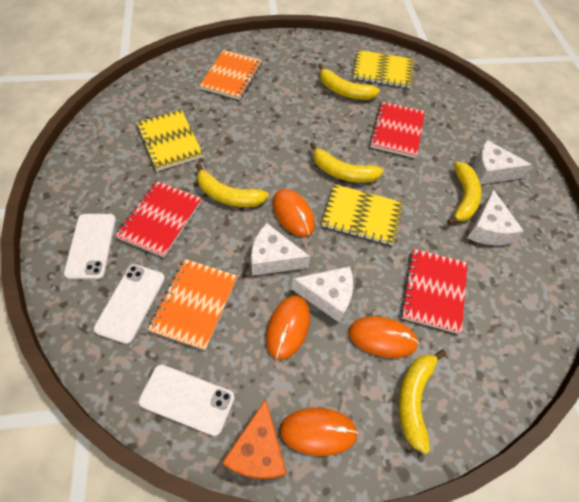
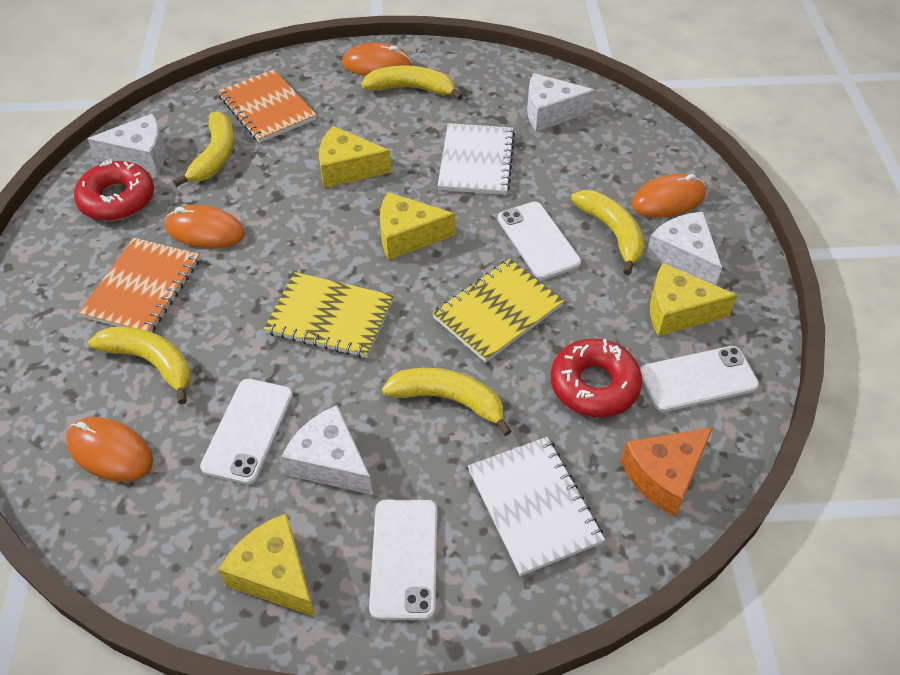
red donut: none = 0 -> [74,159,154,221] [551,338,642,418] = 2
red notebook: [115,181,202,257] [369,102,425,158] [401,249,468,334] = 3 -> none = 0
white notebook: none = 0 -> [438,123,515,195] [468,437,605,576] = 2
white phone: [64,214,116,279] [94,264,165,344] [138,364,235,436] = 3 -> [200,379,293,484] [369,500,437,620] [498,202,581,280] [640,346,759,412] = 4
yellow cheese: none = 0 -> [218,513,315,617] [319,126,391,188] [380,192,455,260] [650,263,737,336] = 4
yellow notebook: [136,110,203,171] [322,184,403,245] [353,50,414,88] = 3 -> [264,272,394,358] [432,259,564,362] = 2

